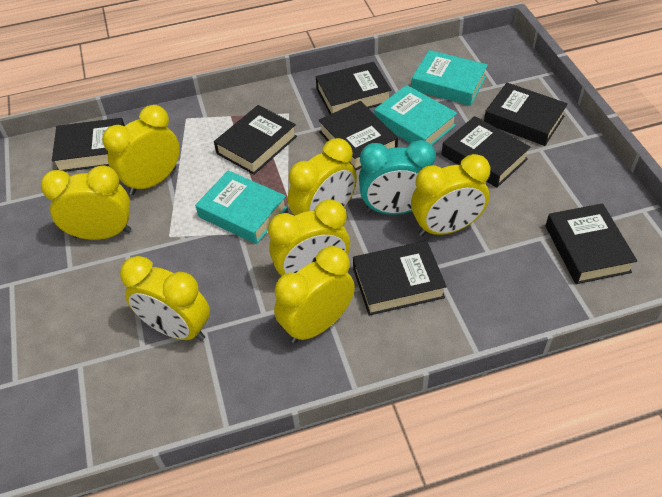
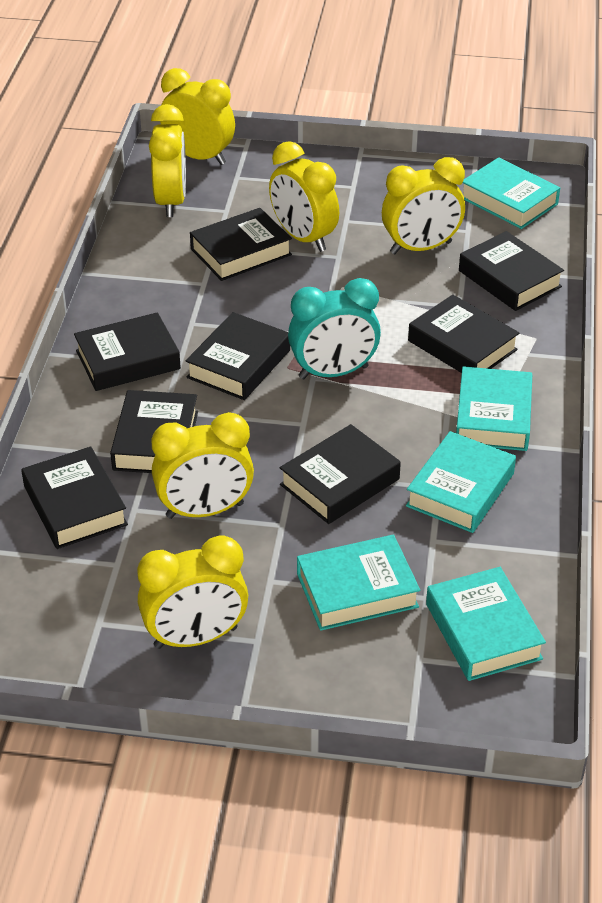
turquoise book: [195,170,288,244] [374,85,457,145] [411,50,488,106] = 3 -> [297,535,420,631] [406,431,516,533] [426,567,546,681] [456,366,532,451] [462,157,560,229] = 5
yellow clock: [41,165,131,240] [102,105,180,195] [120,256,210,341] [268,199,350,276] [274,246,355,343] [288,138,357,215] [411,154,490,236] = 7 -> [137,535,248,649] [149,104,186,217] [151,412,254,519] [160,68,235,165] [269,141,339,252] [382,157,465,254] = 6

